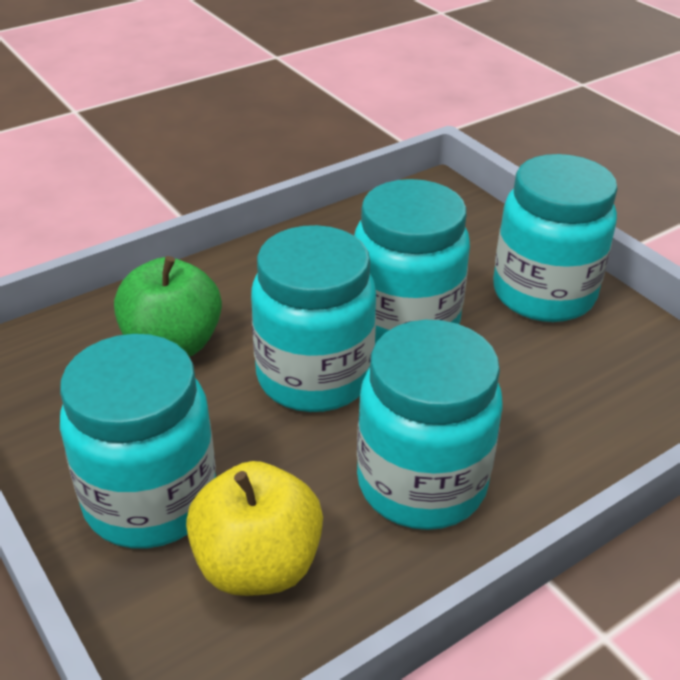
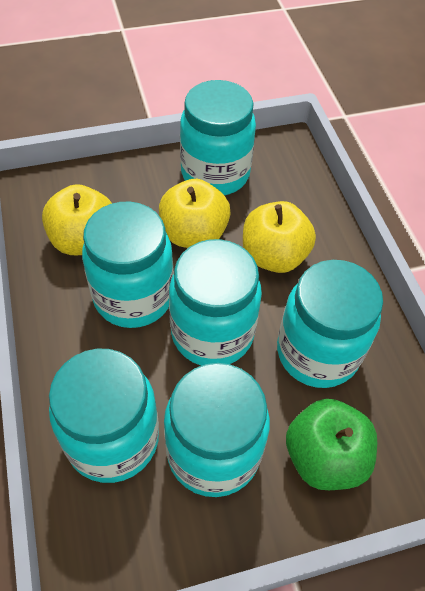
turquoise jar: [60,334,216,549] [251,225,376,412] [354,179,470,344] [357,320,503,530] [493,154,617,322] = 5 -> [49,349,159,483] [82,202,174,328] [164,363,270,497] [169,239,262,366] [180,80,256,195] [277,260,383,388] = 6
yellow apple: [186,461,323,596] = 1 -> [42,184,112,255] [159,179,231,248] [243,201,316,273] = 3

